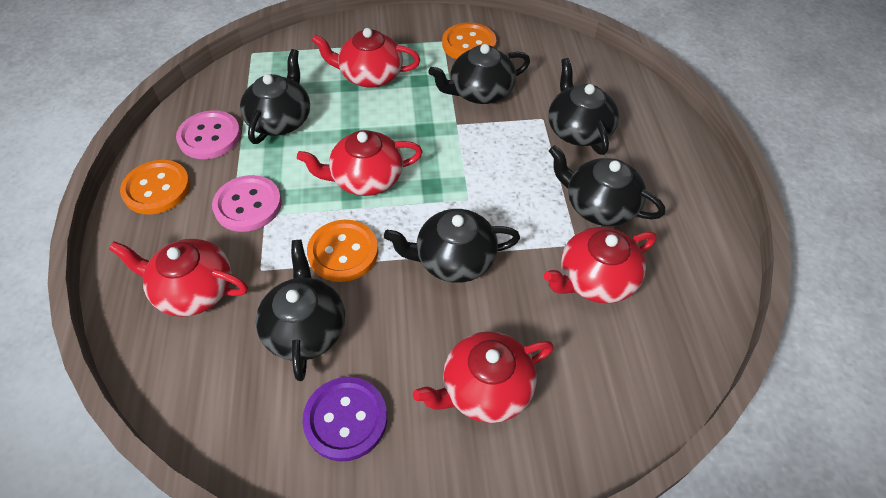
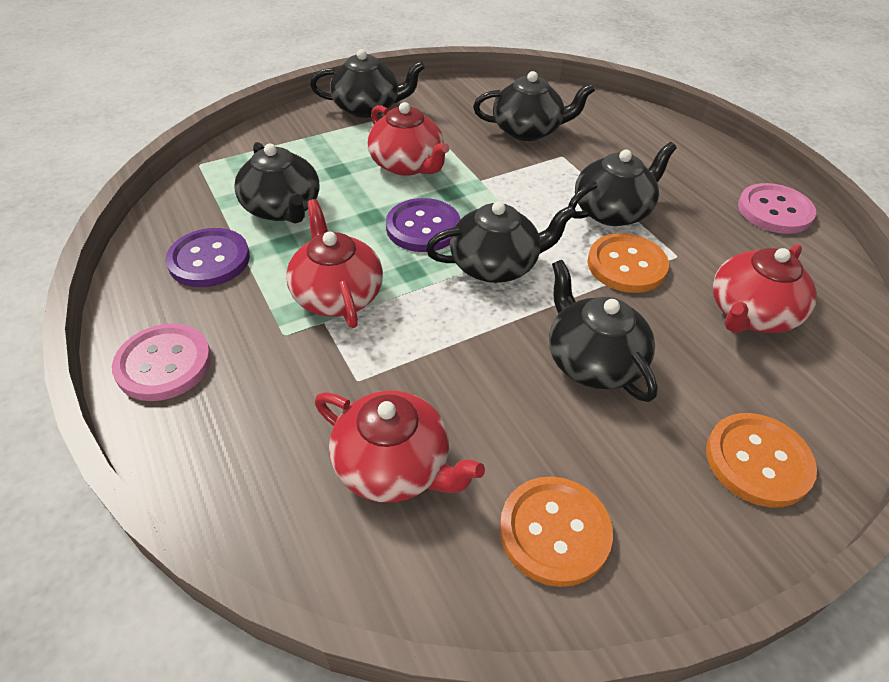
purple button: [302,377,387,461] = 1 -> [166,228,250,287] [386,198,461,252] = 2
red teapot: [109,239,248,317] [297,130,423,196] [311,28,420,88] [413,331,554,423] [544,227,657,303] = 5 -> [286,199,383,328] [315,391,485,502] [367,102,449,176] [713,244,817,333] = 4

